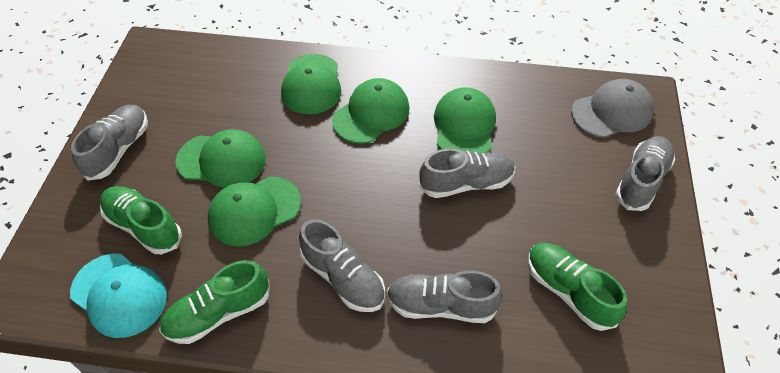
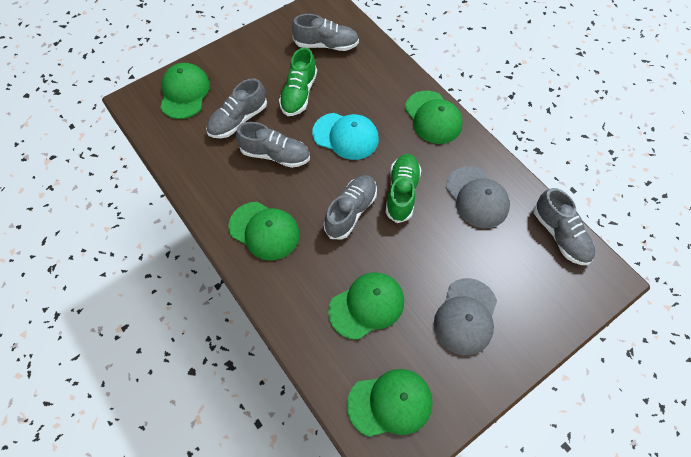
green shoe: [100,186,182,254] [159,260,270,344] [528,243,627,331] = 3 -> [279,48,317,116] [385,154,421,223] = 2
grey cap: [571,79,654,138] = 1 -> [434,278,497,355] [446,166,510,228] = 2

